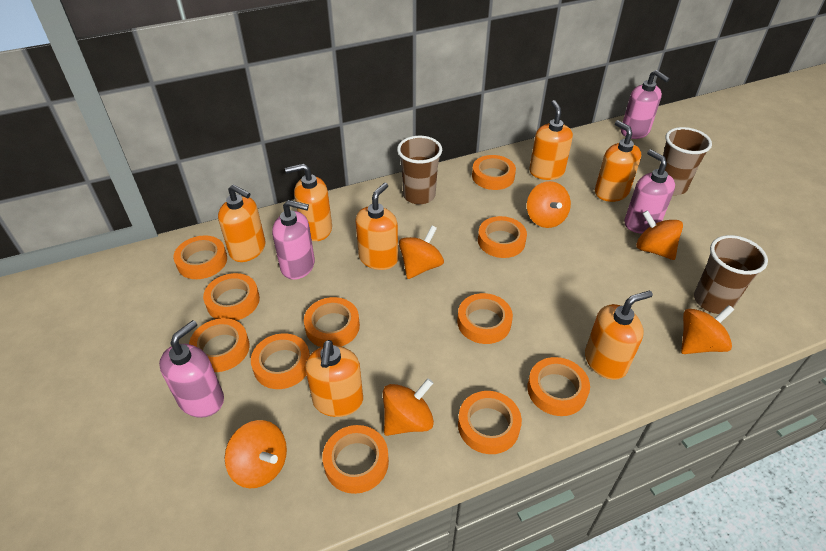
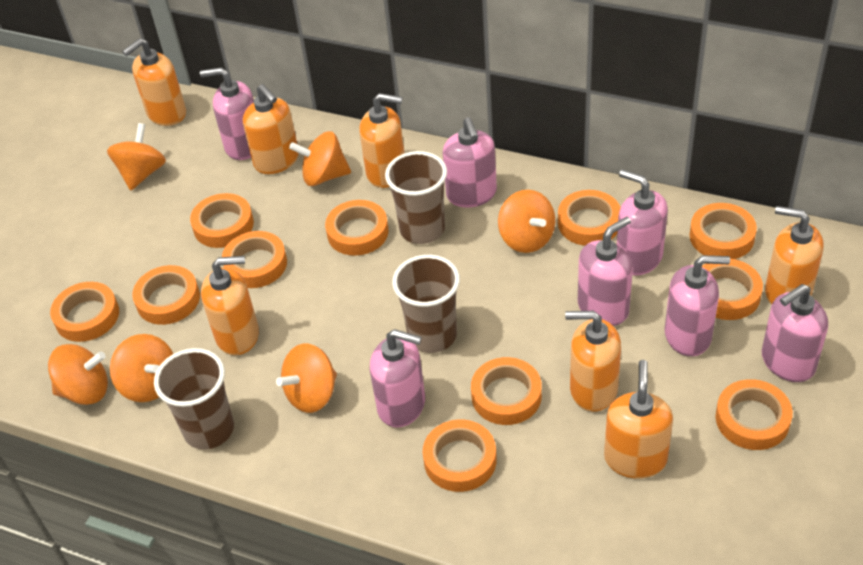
pink soap dispenser: [159,320,224,418] [272,200,315,280] [621,70,670,139] [624,149,675,234] = 4 -> [200,67,254,160] [369,329,425,428] [443,117,497,208] [578,217,633,326] [617,169,668,276] [665,255,730,356] [762,284,828,382] = 7

